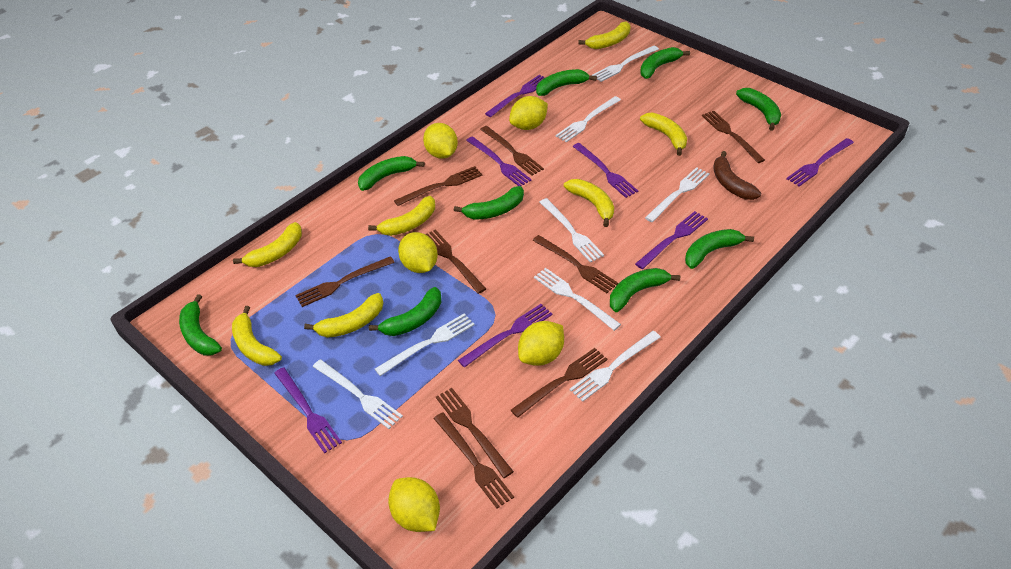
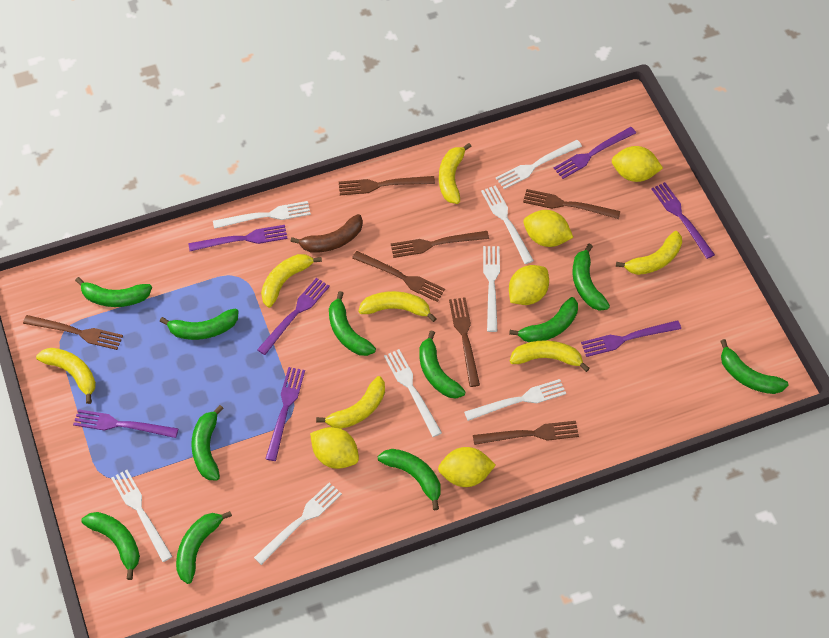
brown fork: [295,256,395,307] [394,166,482,206] [425,229,486,294] [434,412,514,508] [436,388,514,478] [480,126,544,176] [511,348,607,418] [532,235,618,293] [702,111,765,163] = 9 -> [23,315,123,350] [339,176,435,195] [352,251,445,302] [391,231,489,258] [449,297,480,387] [473,421,579,445] [523,189,620,219] = 7
green banana: [179,294,222,355] [358,156,425,191] [369,287,441,336] [454,186,524,219] [536,69,597,96] [610,268,680,312] [640,47,690,79] [685,229,754,269] [736,88,781,131] = 9 -> [75,277,152,307] [81,512,140,580] [160,308,238,340] [176,511,232,584] [191,405,224,481] [329,291,376,356] [378,449,441,510] [419,331,466,398] [509,297,578,342] [572,244,610,311] [721,339,788,394] = 11

